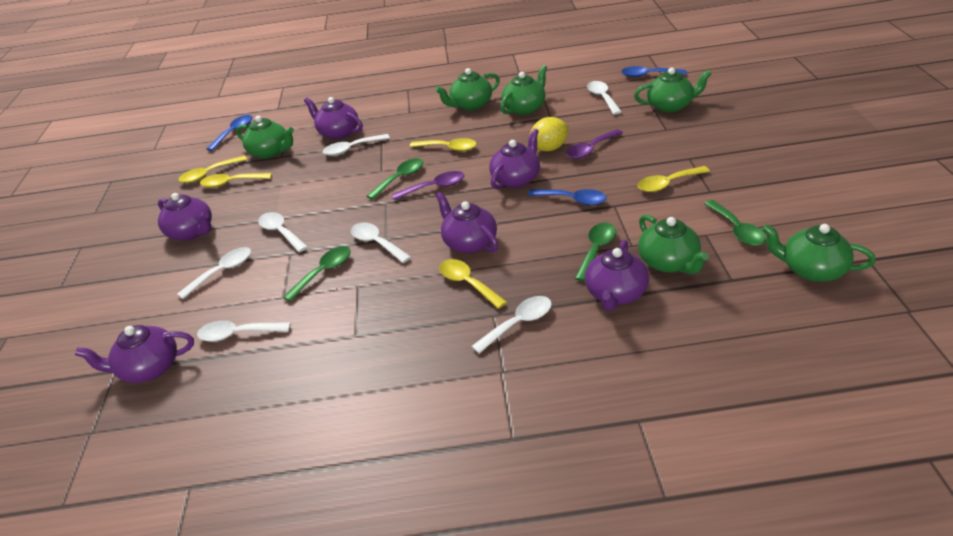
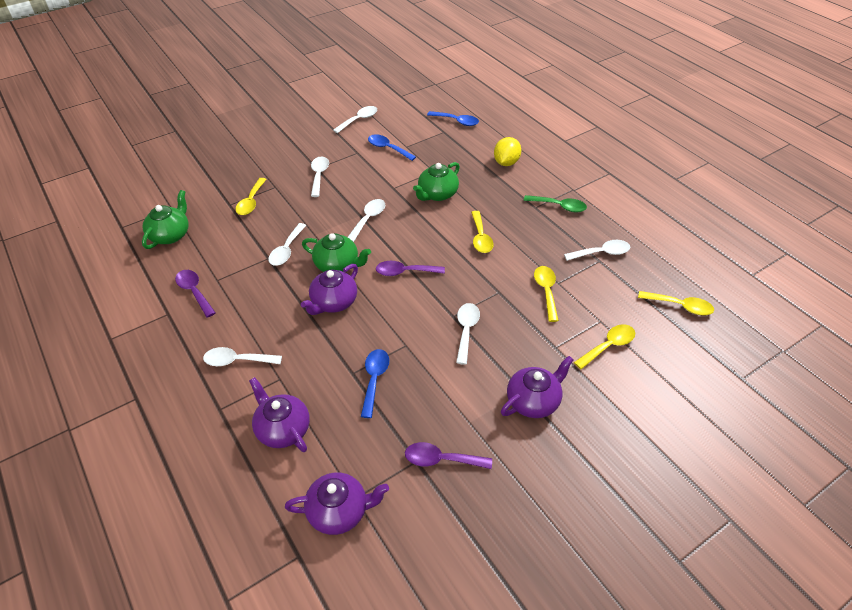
green spoon: [283,246,351,302] [367,158,423,200] [575,223,616,282] [704,200,766,246] = 4 -> [524,195,587,212] = 1
green teapot: [236,116,294,159] [435,68,500,110] [500,65,547,115] [634,68,712,113] [638,214,709,274] [762,224,876,282] = 6 -> [142,190,189,249] [302,233,371,272] [413,162,460,201] = 3
purple spoon: [392,171,464,200] [566,129,623,159] = 2 -> [175,270,216,318] [376,261,445,276] [405,442,492,469] = 3
purple teapot: [75,325,194,383] [158,193,212,241] [304,97,363,140] [435,192,498,253] [489,128,540,190] [585,240,649,311] = 6 -> [249,377,310,452] [285,472,389,535] [301,264,358,315] [501,356,573,418] = 4

